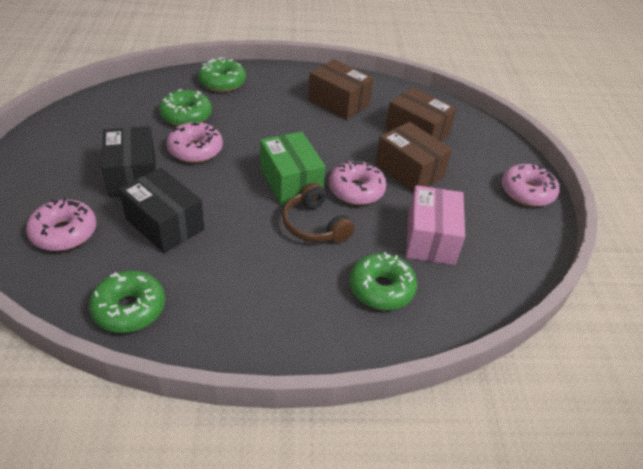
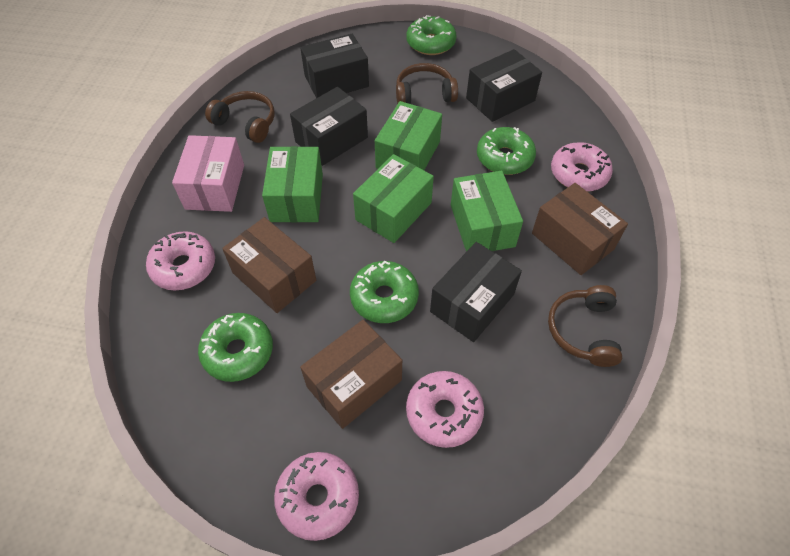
black box: [101,126,156,197] [119,168,204,253] = 2 -> [290,87,368,166] [300,34,369,98] [430,242,522,342] [466,49,542,122] = 4
brown headphones: [282,183,355,243] = 1 -> [205,91,275,143] [396,63,458,104] [548,285,622,367] = 3
green box: [260,131,326,205] = 1 -> [262,146,323,222] [353,154,434,243] [375,101,442,170] [451,171,523,252] = 4

